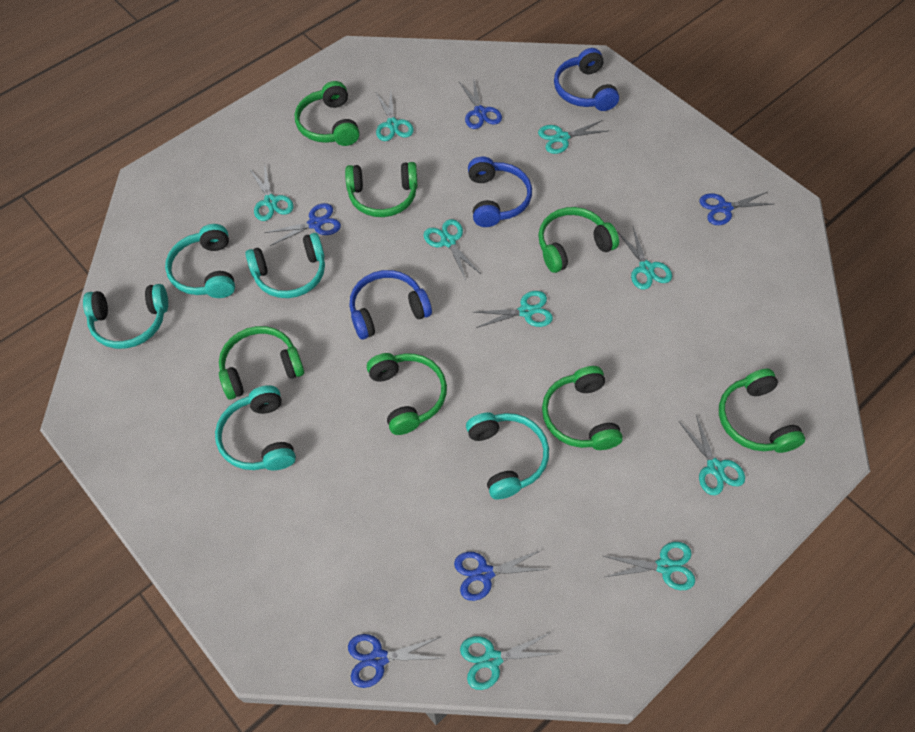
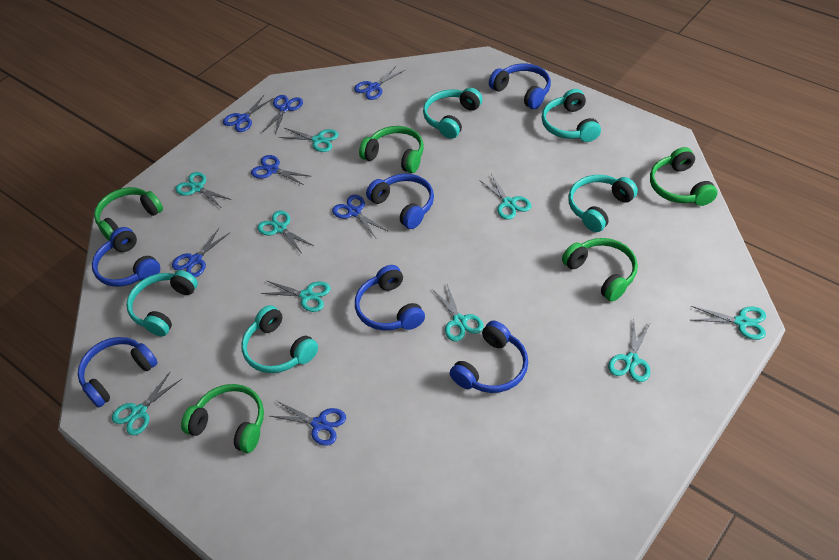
blue headphones: [349,270,432,340] [468,156,532,227] [554,48,619,111] = 3 -> [78,337,158,407] [92,227,160,287] [355,265,425,331] [366,174,434,229] [450,321,528,393] [489,63,551,109] = 6
blue scissors: [264,203,341,246] [348,634,445,688] [454,550,548,601] [459,77,502,129] [699,192,773,225] = 5 -> [172,228,229,277] [223,94,274,132] [251,155,309,185] [263,95,303,134] [270,401,346,446] [332,195,387,238] [354,65,405,100] = 7
green headphones: [219,326,304,400] [295,81,359,146] [345,162,418,217] [367,353,447,435] [538,207,619,273] [542,366,623,450] [719,369,805,453] = 7 -> [94,187,163,241] [181,384,264,453] [359,126,424,173] [562,238,638,302] [650,147,717,206] = 5

